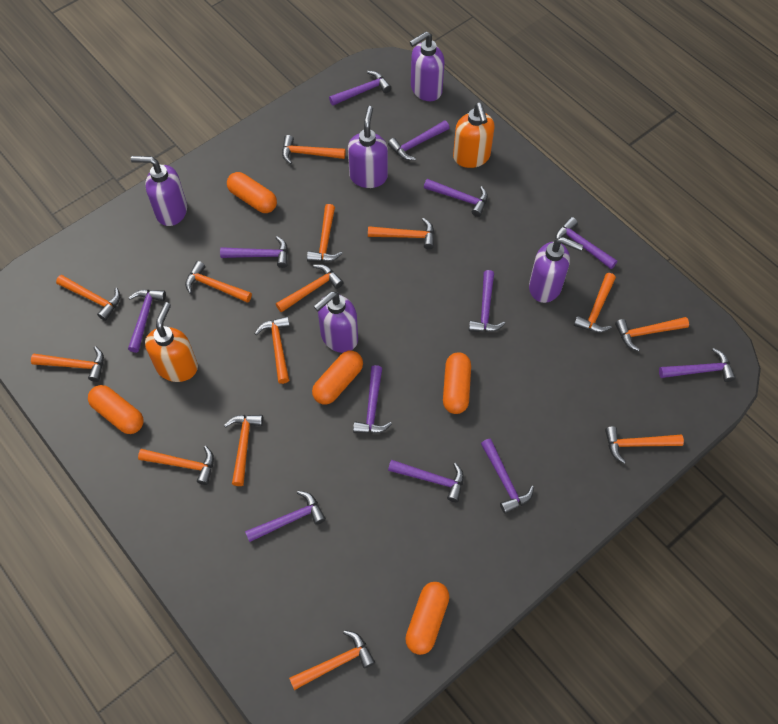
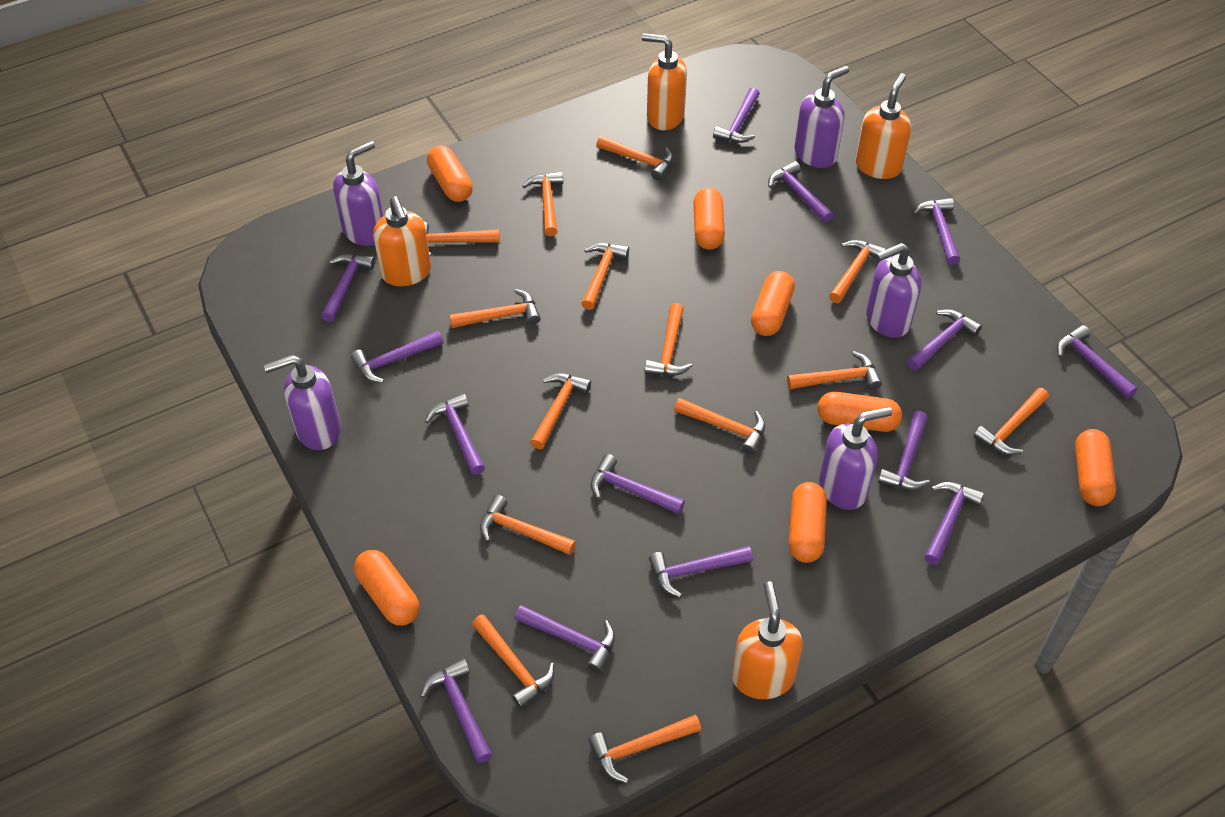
orange capsule: [88,385,144,434] [227,172,277,213] [312,351,363,404] [405,582,449,655] [443,353,471,414] = 5 -> [354,550,420,626] [427,145,473,202] [694,188,725,250] [751,271,795,336] [789,482,827,563] [818,392,902,432] [1075,429,1116,506] = 7
orange soap dispenser: [145,302,198,382] [453,103,495,168] = 2 -> [373,196,431,286] [642,33,687,130] [732,581,803,699] [856,73,912,179] = 4
purple hammer: [128,290,166,353] [220,236,288,268] [245,491,326,542] [329,71,391,105] [353,365,392,434] [388,120,449,160] [388,460,464,502] [424,179,488,217] [469,270,505,332] [481,439,534,514] [555,217,617,269] [659,348,735,382] = 12 -> [321,254,375,322] [351,331,443,383] [421,658,492,763] [425,393,485,475] [515,605,615,673] [590,454,685,514] [649,546,753,597] [713,87,760,143] [768,161,833,223] [878,411,930,490] [907,309,982,371] [913,198,960,265] [924,482,984,565] [1057,325,1137,398] = 14

